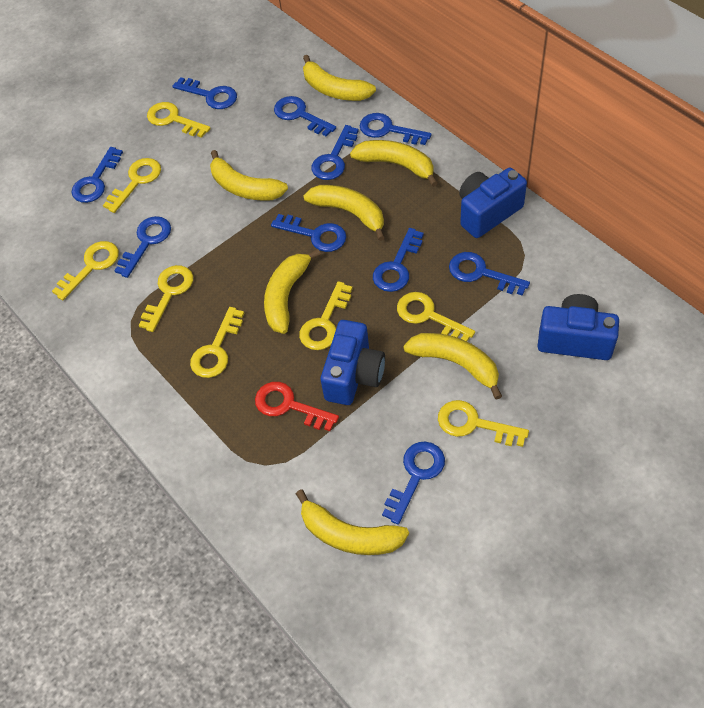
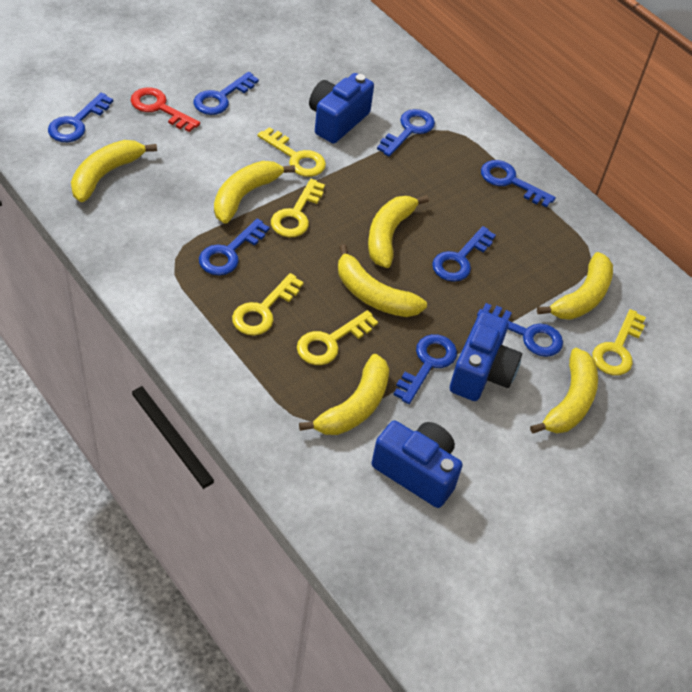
blue key: [72,147,123,203] [114,216,171,278] [172,77,237,109] [271,214,346,252] [274,96,336,137] [311,125,359,180] [360,113,432,145] [373,228,424,292] [382,442,445,525] [449,252,530,296] = 10 -> [48,93,113,142] [193,72,259,115] [199,219,270,276] [377,109,435,157] [393,334,457,404] [432,226,496,282] [477,303,563,357] [481,160,556,208] = 8
yellow key: [52,241,119,300] [103,158,161,213] [139,265,193,332] [147,102,211,138] [190,307,244,378] [299,281,353,350] [397,292,475,341] [438,400,529,447] = 8 -> [232,273,304,336] [257,127,326,177] [271,179,325,237] [297,310,378,365] [592,309,646,375] = 5

